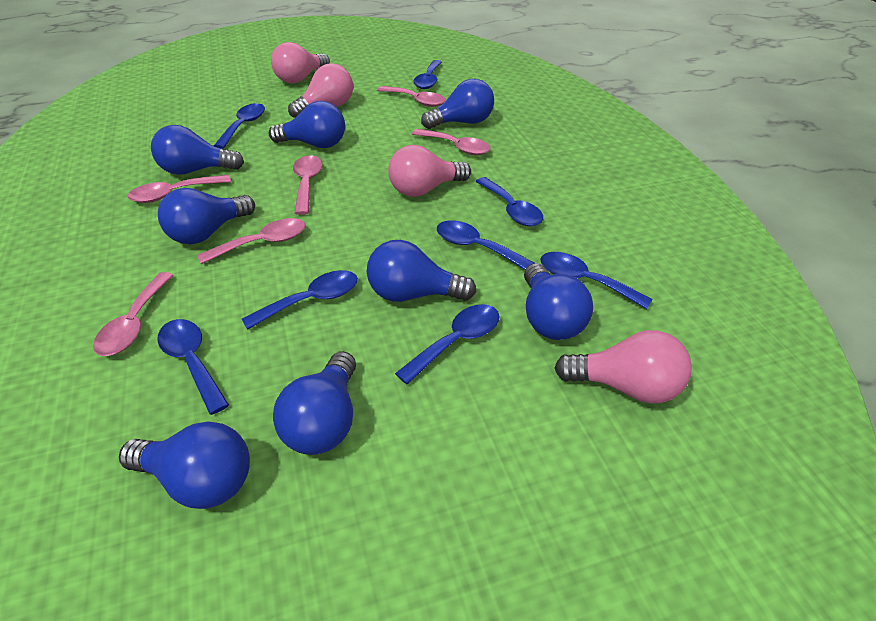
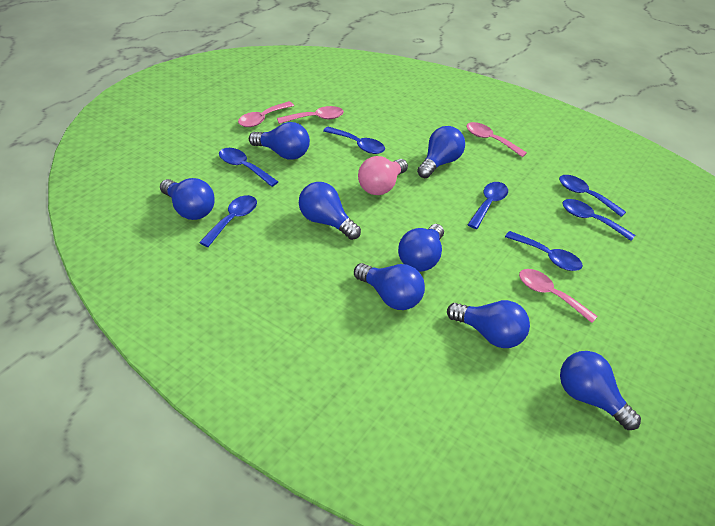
blue spoon: [157,319,229,415] [214,103,265,149] [242,270,358,330] [395,304,500,384] [413,60,442,89] [437,220,534,270] [475,177,543,226] [540,252,653,309] = 8 -> [199,195,257,247] [219,148,278,187] [323,127,385,154] [468,182,508,229] [505,231,583,271] [559,175,626,217] [562,199,635,241] = 7
pink light bulb: [271,42,330,83] [288,63,353,118] [388,145,471,197] [555,330,692,404] = 4 -> [358,156,408,195] = 1
pink spoon: [93,272,174,356] [128,175,231,203] [197,218,306,264] [293,155,323,215] [377,86,446,107] [412,129,491,155] = 6 -> [238,101,294,127] [277,106,344,124] [466,122,527,157] [519,269,598,323] = 4

